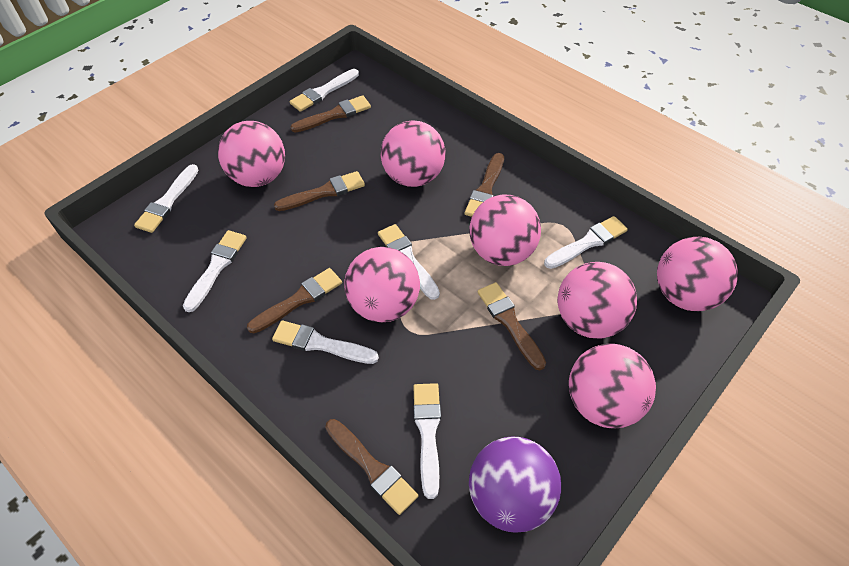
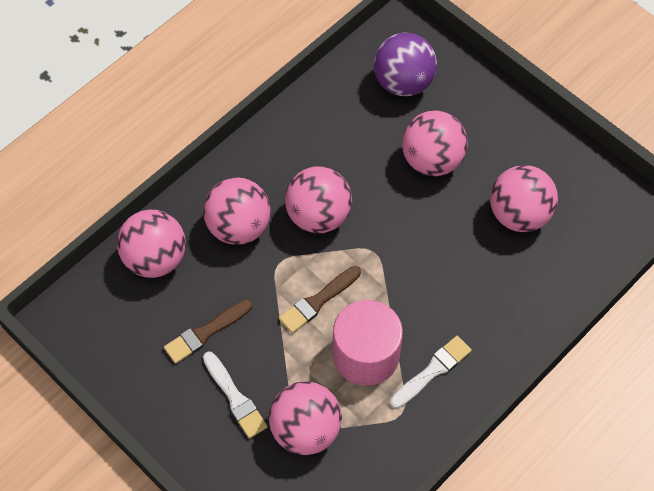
brown brush: [247,268,342,333] [274,171,365,211] [290,95,371,133] [325,419,418,515] [465,153,504,217] [478,282,546,371] = 6 -> [164,299,253,364] [279,266,361,333] = 2
pink ball: [218,121,285,187] [344,247,420,322] [381,120,445,187] [469,195,541,266] [558,262,637,339] [569,344,656,428] [657,237,738,311] = 7 -> [117,210,186,278] [203,177,271,245] [269,381,342,455] [285,166,352,233] [402,111,468,176] [490,165,558,232] = 6
pink cylinder: none = 0 -> [333,300,403,386] = 1
white brush: [134,164,199,233] [183,230,247,312] [272,320,379,364] [290,69,359,112] [378,224,440,300] [413,383,441,499] [544,216,628,269] = 7 -> [203,352,268,439] [390,336,472,409] = 2

